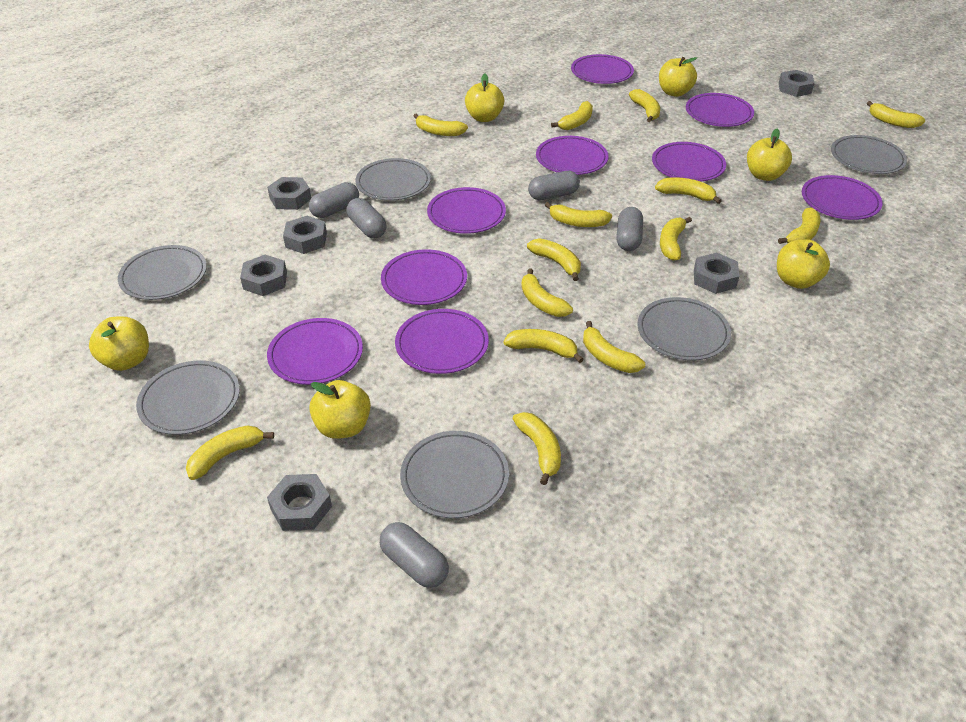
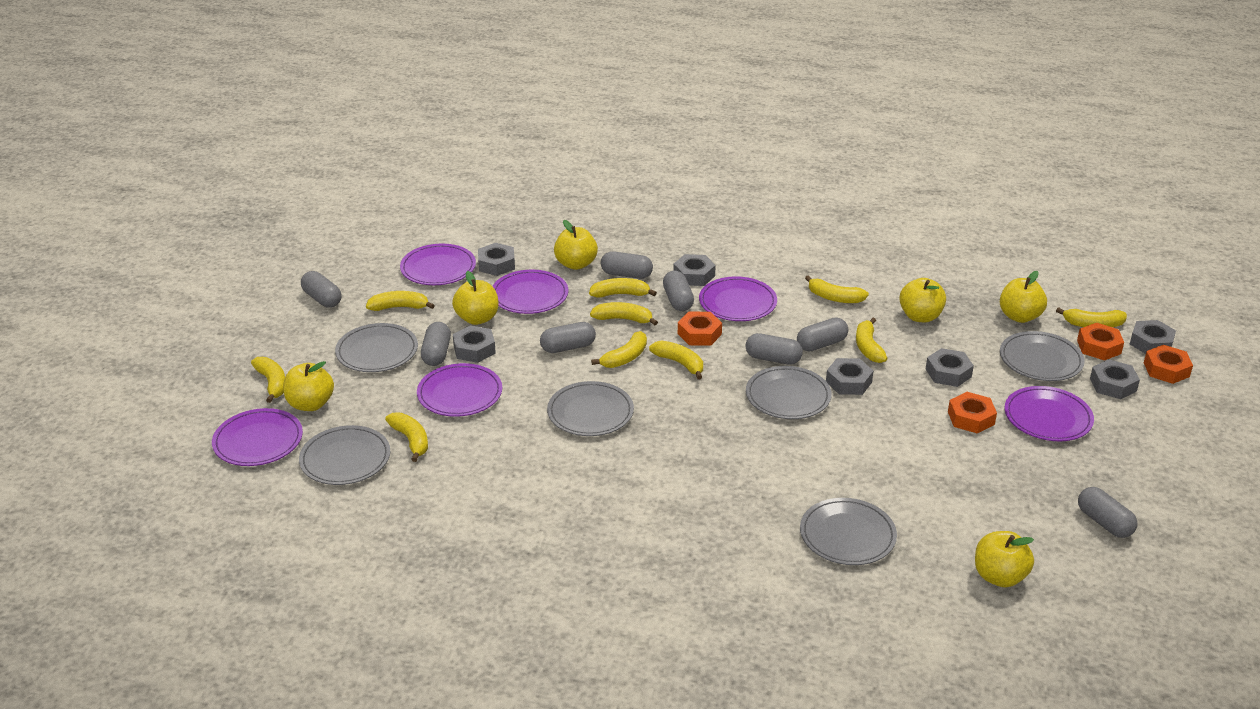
grey capsule: [309,182,359,218] [347,198,386,238] [380,522,449,588] [528,171,580,200] [616,207,643,251] = 5 -> [301,271,342,308] [421,322,451,366] [540,322,596,353] [601,251,653,279] [663,271,694,311] [745,333,803,365] [797,317,848,352] [1078,487,1137,538] = 8
grey nut: [240,255,287,296] [267,177,311,210] [267,474,332,531] [283,216,327,254] [694,253,739,294] [779,70,815,97] = 6 -> [453,325,496,363] [478,243,515,276] [673,254,716,286] [826,358,873,395] [926,348,974,387] [1090,359,1140,399] [1130,320,1176,354] = 7
orange nut: none = 0 -> [678,312,722,346] [948,392,997,434] [1077,323,1124,361] [1144,345,1193,384] = 4
purple plate: [267,318,363,385] [381,249,467,305] [395,309,489,374] [427,187,506,234] [536,136,609,175] [571,54,634,84] [652,142,726,182] [686,93,754,127] [802,175,883,220] = 9 -> [212,408,303,466] [400,244,476,285] [417,363,502,417] [492,270,568,314] [699,276,777,321] [1005,386,1094,441] = 6
yellow banana: [186,425,274,480] [414,113,468,136] [503,329,584,363] [513,412,561,485] [521,268,573,317] [527,238,581,281] [545,202,612,227] [551,101,593,130] [583,321,645,373] [629,89,660,122] [655,177,722,204] [660,217,692,261] [778,208,820,244] [867,101,925,128] = 14 -> [251,357,285,403] [366,291,435,311] [385,412,428,462] [589,278,657,298] [590,302,658,325] [591,331,647,368] [649,340,703,380] [805,275,869,303] [856,318,888,363] [1056,307,1127,327] = 10

